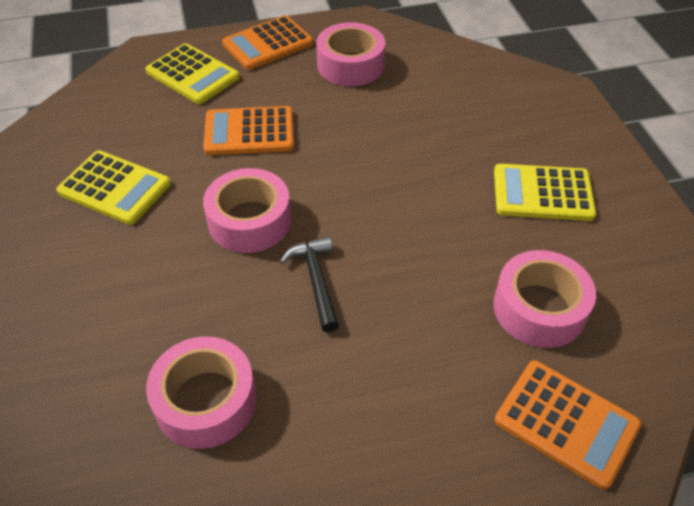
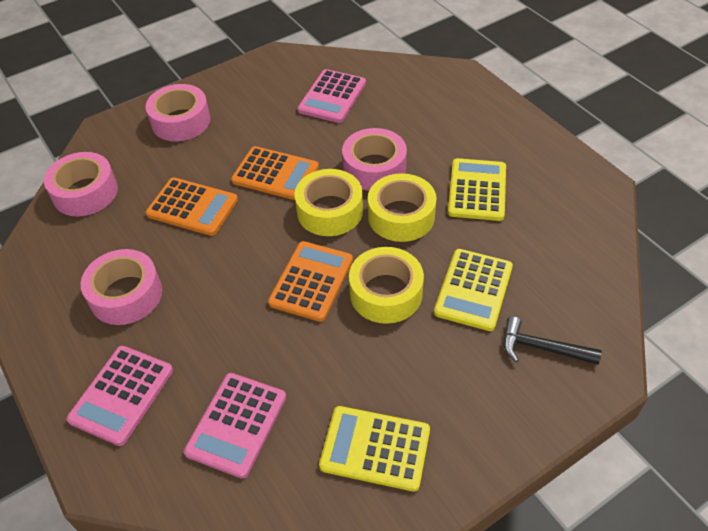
pink calculator: none = 0 -> [66,346,173,446] [184,373,286,479] [297,69,366,123] = 3
yellow tape: none = 0 -> [294,169,363,236] [349,247,424,324] [368,173,436,242] = 3

